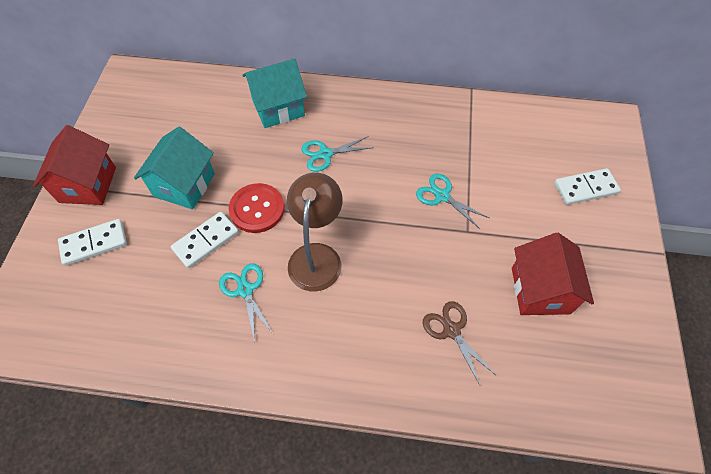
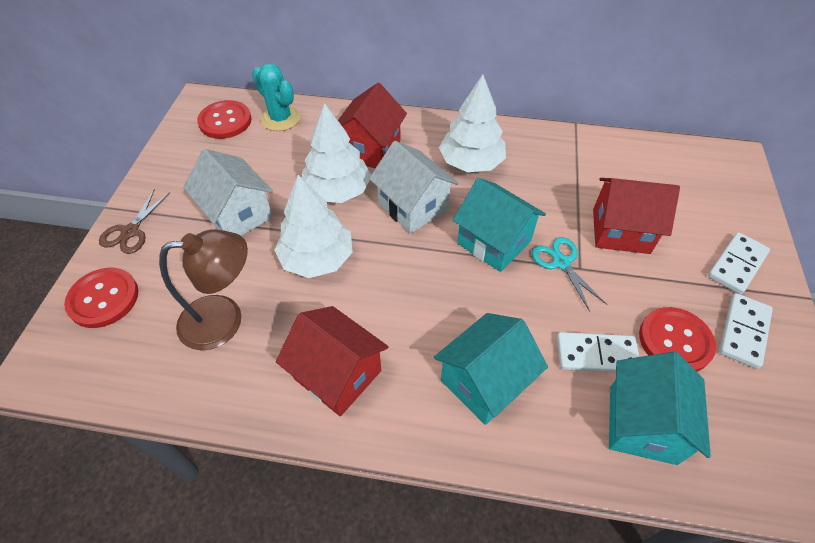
red button: [229,183,285,233] = 1 -> [64,268,139,328] [197,100,251,139] [639,307,716,372] = 3
red house: [33,125,116,205] [512,233,594,315] = 2 -> [276,306,389,416] [338,83,407,168] [593,178,680,254] = 3
turquoise cactus: none = 0 -> [252,63,300,131] = 1
turquoise house: [134,127,215,210] [242,59,307,128] = 2 -> [434,313,548,425] [453,178,546,272] [609,352,711,465] = 3
turquoise scissors: [219,263,274,342] [301,136,374,172] [416,174,489,229] = 3 -> [532,237,607,312] = 1
white house: none = 0 -> [183,149,273,236] [369,141,458,234] = 2
white tree: none = 0 -> [274,175,353,278] [302,103,371,203] [439,75,506,172] = 3

